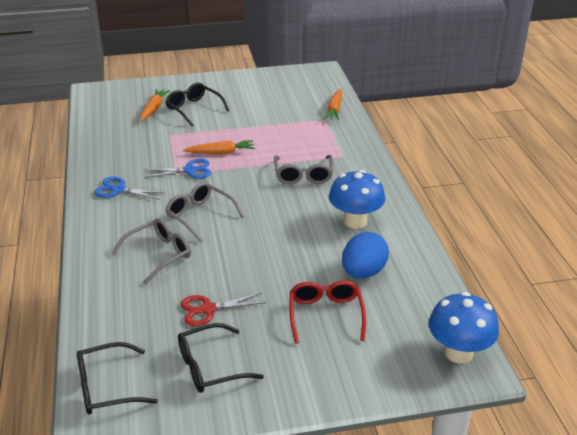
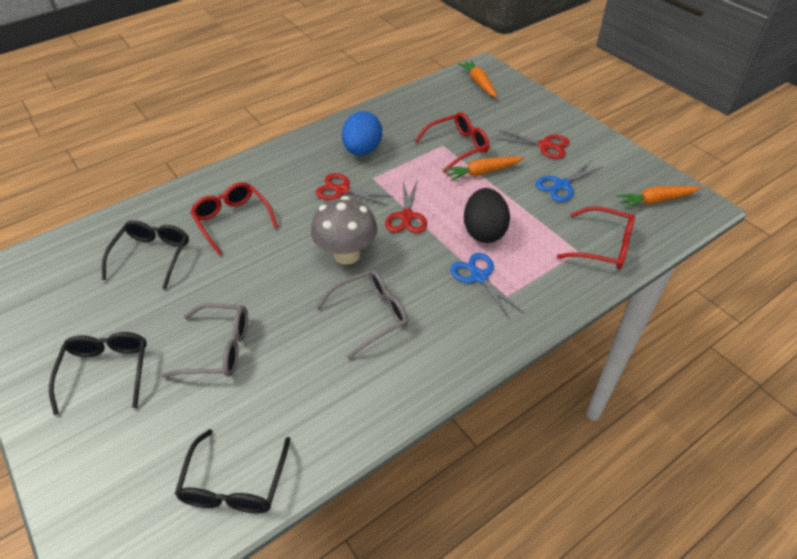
black egg: none = 0 -> [464,188,510,243] = 1
blue mushroom: [329,170,385,229] [429,292,499,364] = 2 -> none = 0
grey glasses: [112,218,191,285] [165,182,244,242] [274,155,333,184] = 3 -> [162,303,248,378] [316,269,408,359] = 2
grey mushroom: none = 0 -> [311,196,378,265] = 1
red glasses: [290,280,366,344] = 1 -> [190,182,278,255] [415,112,489,172] [557,206,635,269] = 3
red scissors: [181,293,266,326] = 1 -> [316,173,393,206] [385,179,427,233] [497,130,570,159] = 3

